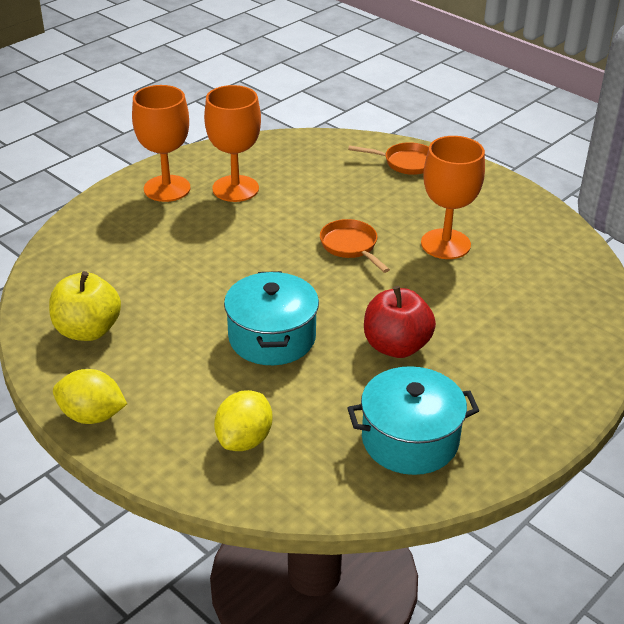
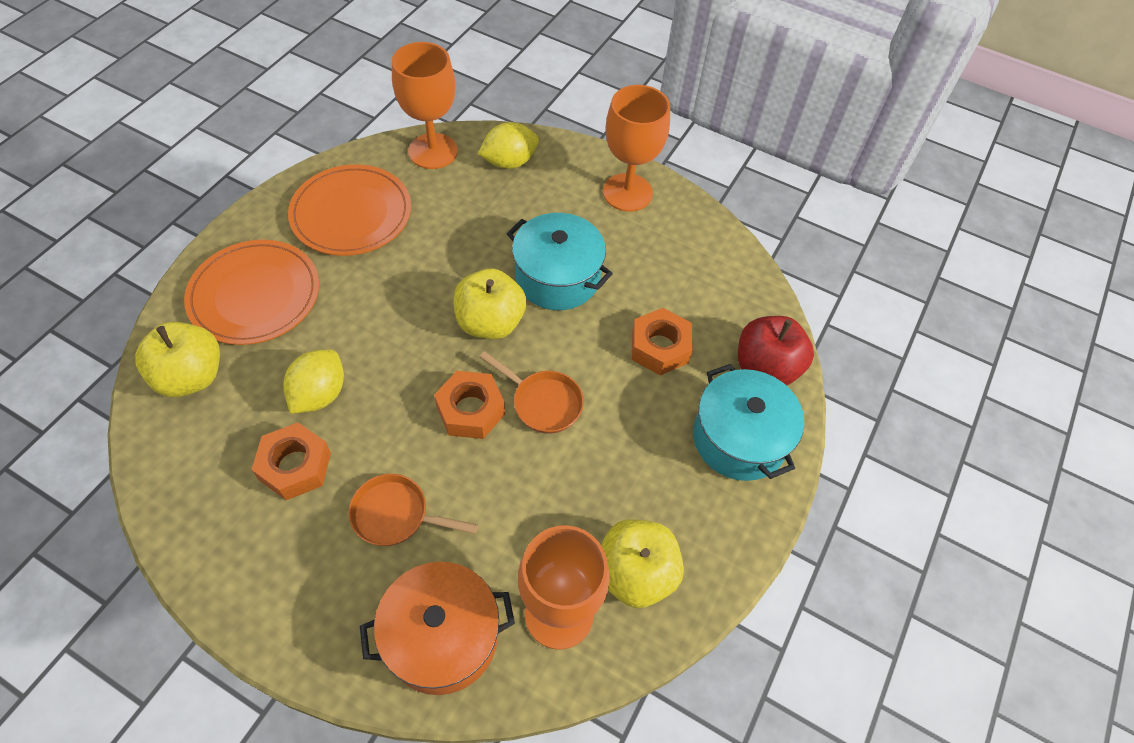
orange nut: none = 0 -> [251,423,331,500] [434,371,505,439] [632,308,693,376] = 3
orange plate: none = 0 -> [184,240,319,345] [288,164,411,256] = 2
orange pot: none = 0 -> [360,562,515,695] = 1
yellow apple: [49,271,121,341] = 1 -> [135,322,220,397] [453,268,526,339] [601,519,684,608] = 3

